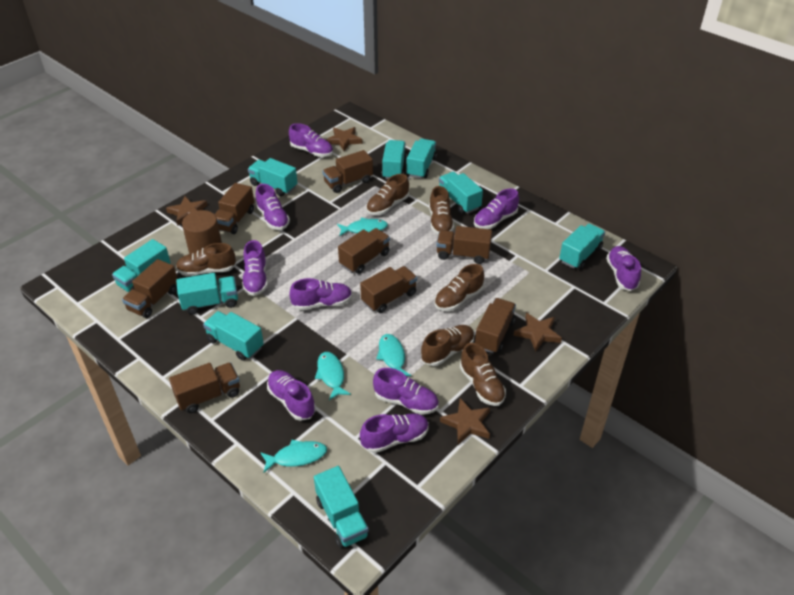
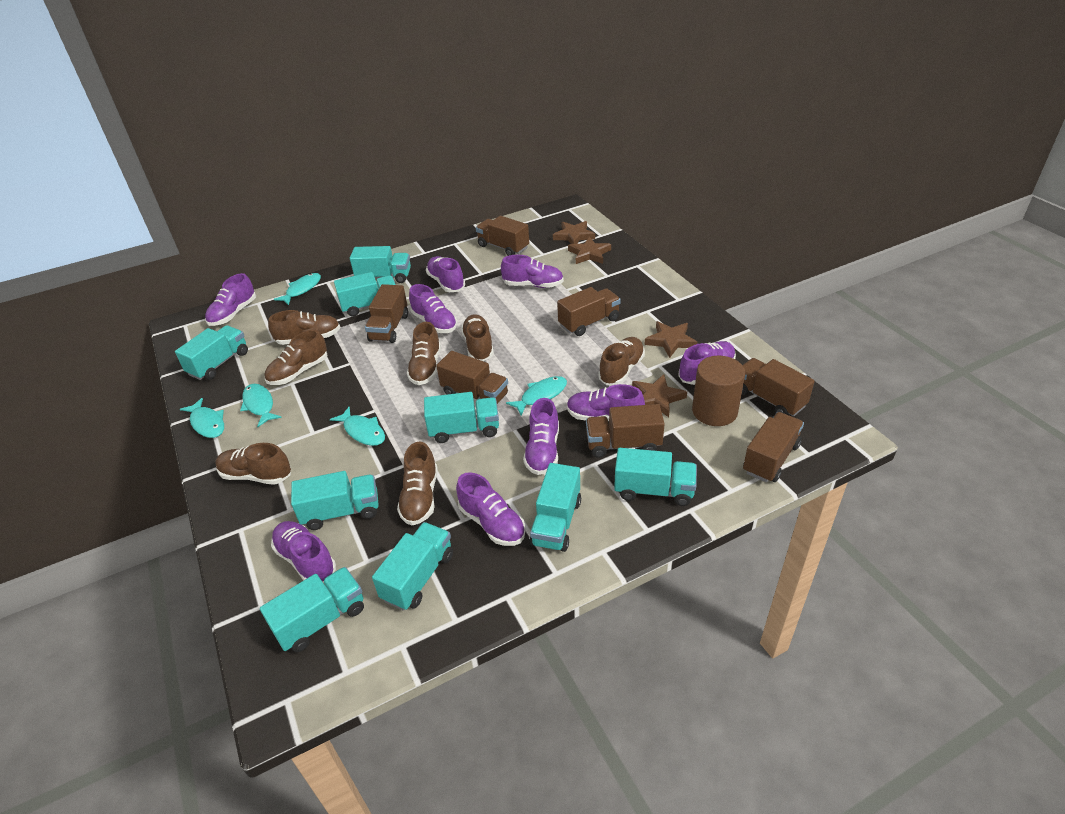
brown shoe: [176,243,236,276] [366,174,409,215] [421,325,474,366] [429,186,454,234] [434,264,484,311] [460,343,506,406] = 6 -> [215,443,291,485] [264,330,328,385] [268,310,340,345] [397,441,438,525] [407,322,441,385] [461,314,494,361] [598,337,645,385] = 7
brown truck: [122,259,177,318] [169,362,240,413] [214,183,254,234] [322,150,373,193] [338,228,390,274] [360,266,417,313] [436,226,492,264] [475,298,516,354] = 8 -> [365,284,408,343] [436,351,508,404] [476,216,529,256] [557,287,621,336] [586,404,665,458] [742,358,815,416] [743,412,804,482] = 7
turquoise fish: [260,440,327,473] [315,352,351,400] [337,218,388,236] [376,334,411,376] = 4 -> [180,398,224,438] [240,384,282,427] [274,273,321,305] [330,407,385,446] [506,376,567,415] = 5

